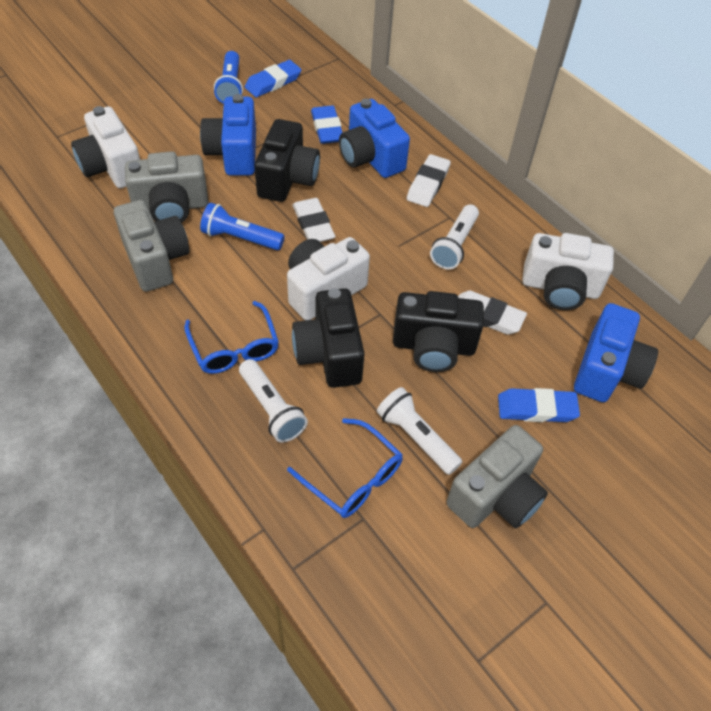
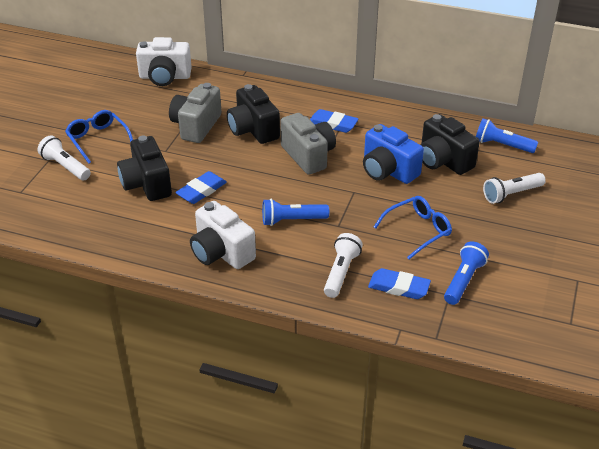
blue camera: [200,94,256,176] [339,99,410,178] [574,303,658,402] = 3 -> [363,124,424,184] = 1
blue flashlight: [200,203,285,250] [214,51,243,104] = 2 -> [262,199,329,226] [444,241,489,305] [476,118,538,153] = 3
grey camera: [114,200,190,292] [125,151,208,223] [446,425,548,528] = 3 -> [169,83,221,143] [280,113,336,175] = 2
white camera: [71,106,140,188] [287,237,370,320] [522,233,614,310] = 3 -> [136,37,192,86] [190,201,256,269] = 2
white eraser: [293,198,335,242] [407,154,451,207] [458,291,527,335] = 3 -> none = 0

